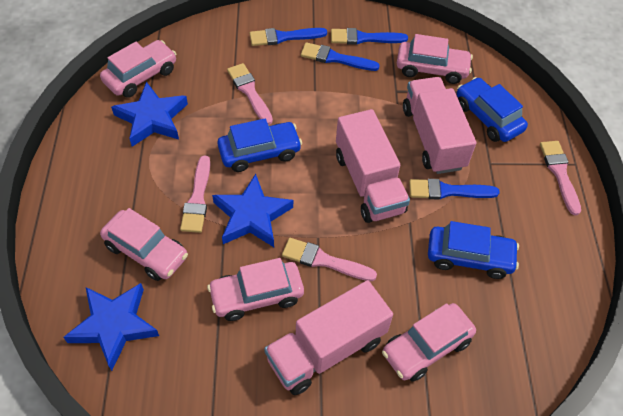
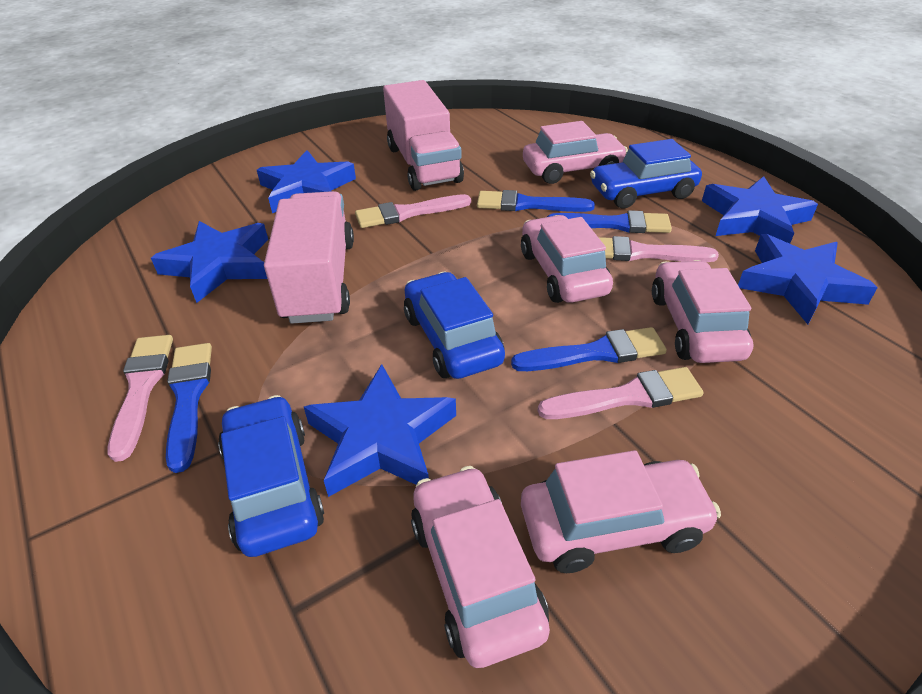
blue star: [63,283,159,371] [111,82,188,147] [212,174,293,247] = 3 -> [151,221,268,303] [257,150,356,213] [304,364,456,497] [702,176,818,244] [738,234,878,324] = 5
pink truck: [264,280,393,395] [336,109,410,223] [403,77,476,174] = 3 -> [264,191,354,324] [383,80,464,191] = 2

